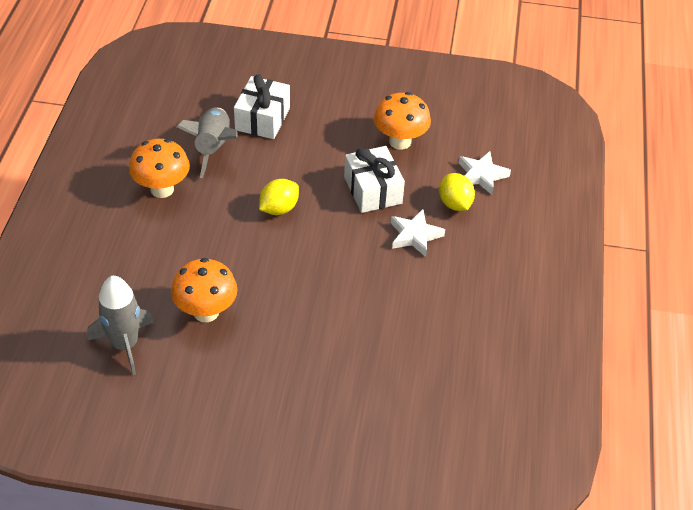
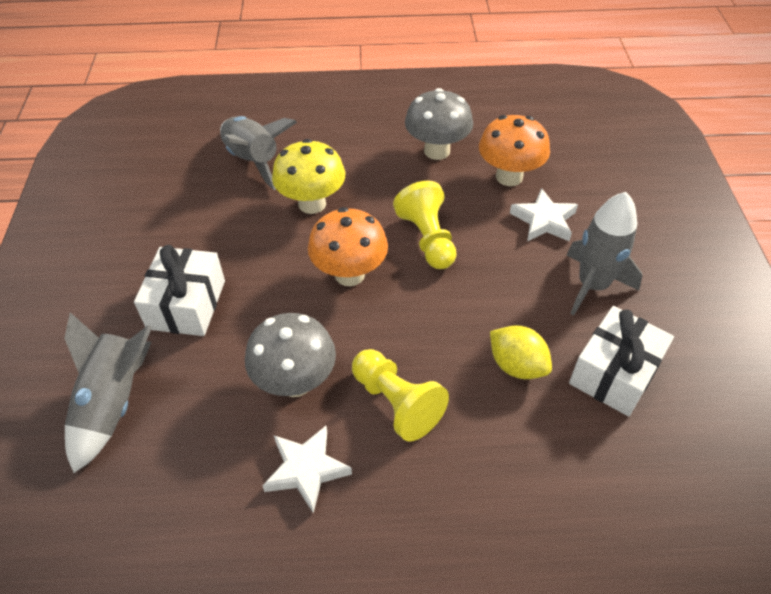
grey mushroom: none = 0 -> [245,313,336,397] [405,88,473,160] = 2
grey rocket: [87,276,154,375] [177,108,238,178] = 2 -> [64,312,152,473] [220,116,297,190] [567,192,643,315] = 3
orange mushroom: [129,139,190,198] [171,258,237,322] [374,92,431,150] = 3 -> [308,207,388,286] [479,115,550,186] = 2
yellow lemon: [259,179,299,215] [439,173,475,211] = 2 -> [490,325,552,379] = 1
yellow mushroom: none = 0 -> [272,139,345,214] = 1
yellow pawn: none = 0 -> [352,349,449,442] [393,181,457,269] = 2

